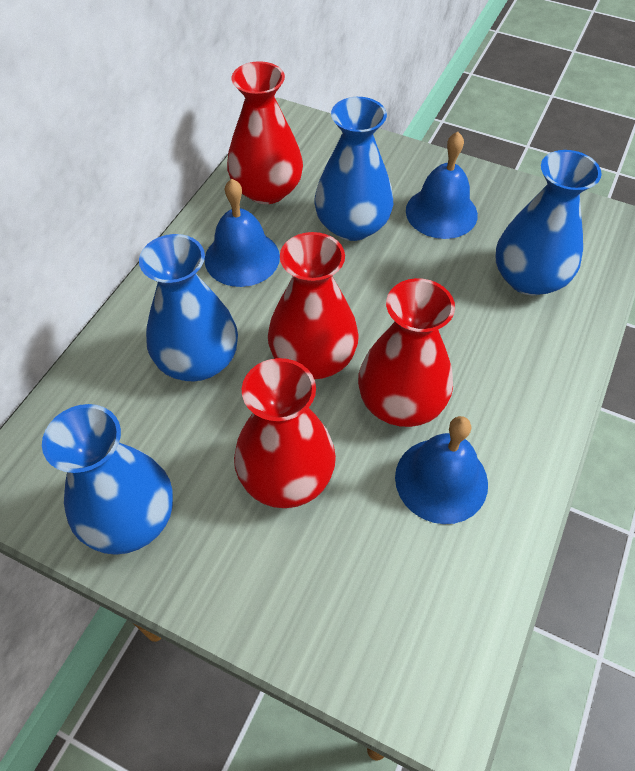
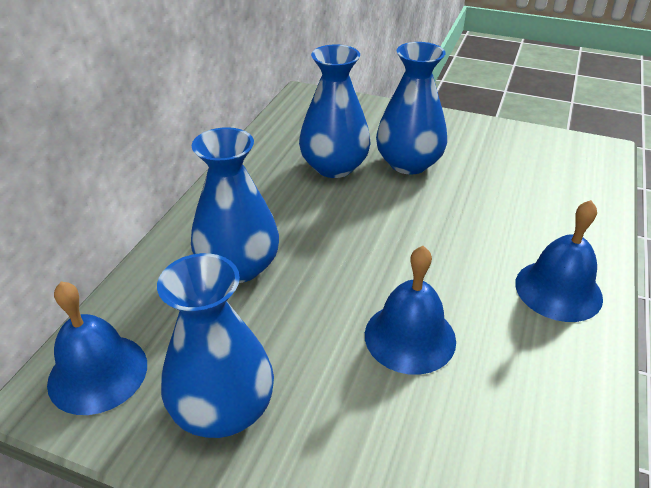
red vase: [227,61,303,204] [234,358,336,508] [268,232,359,380] [358,278,455,427] = 4 -> none = 0

